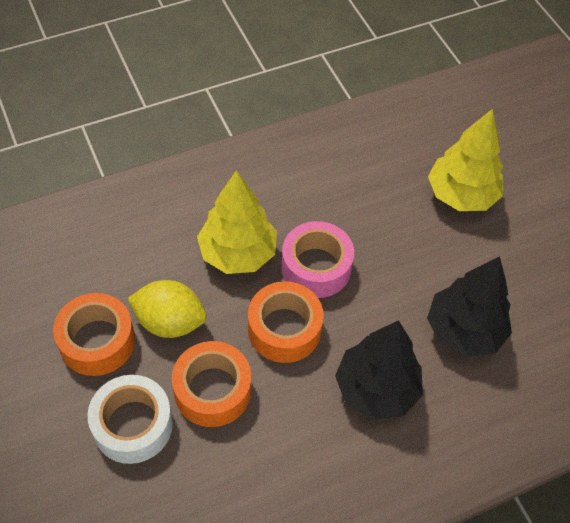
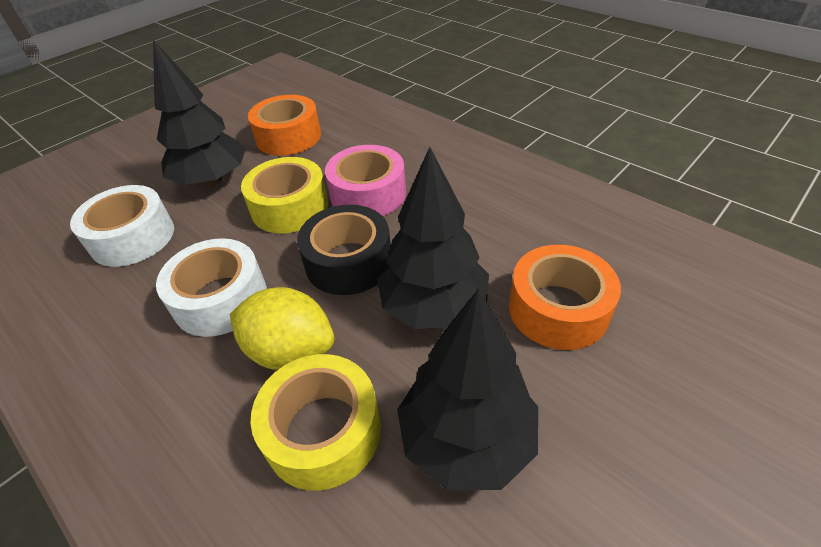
black tape: none = 0 -> [297,205,391,295] = 1
black tree: [335,320,423,420] [427,256,512,357] = 2 -> [153,39,246,186] [377,147,489,329] [397,289,538,491] = 3
orange tape: [53,293,135,376] [172,341,251,427] [248,282,324,363] = 3 -> [248,95,321,156] [509,245,621,350] = 2
white tape: [88,375,173,464] = 1 -> [70,185,174,267] [156,238,267,337] = 2
yellow tape: none = 0 -> [241,157,328,233] [251,354,381,491] = 2
yellow tree: [197,170,277,274] [428,109,503,211] = 2 -> none = 0

